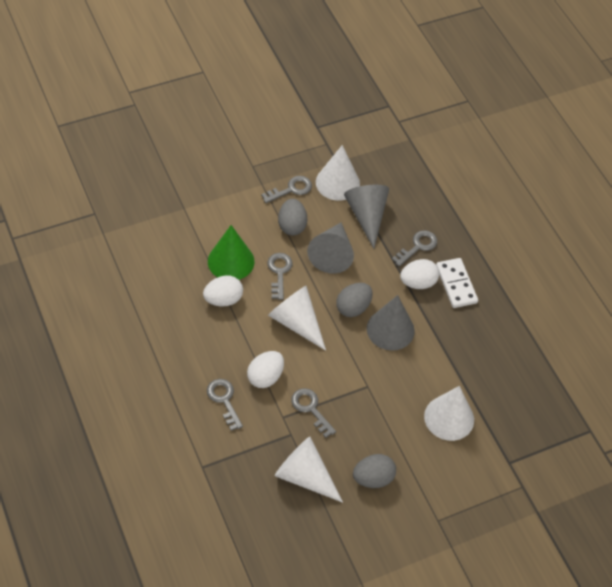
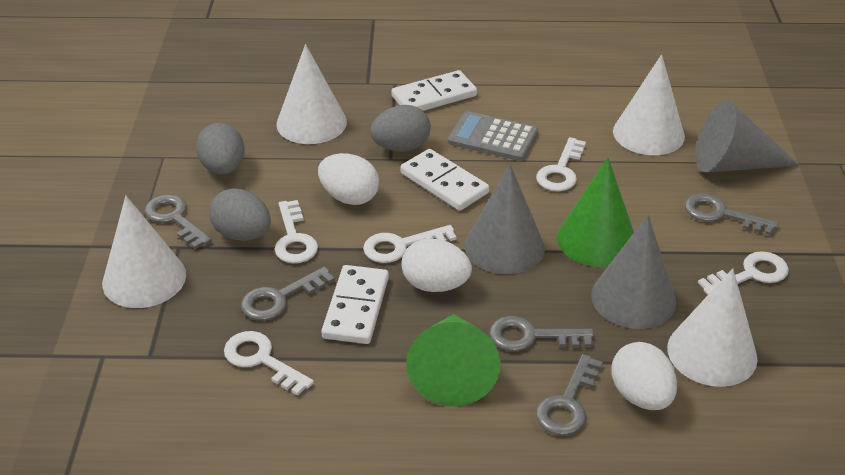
green cone: [208,225,255,280] = 1 -> [407,314,501,406] [557,158,634,267] = 2
grey calculator: none = 0 -> [448,111,538,161] = 1
white domino: [436,258,478,308] = 1 -> [321,265,389,344] [392,70,477,111] [400,149,489,211] = 3
white key: none = 0 -> [224,331,314,396] [274,200,318,263] [363,225,457,263] [536,137,586,191] [698,251,789,295] = 5

